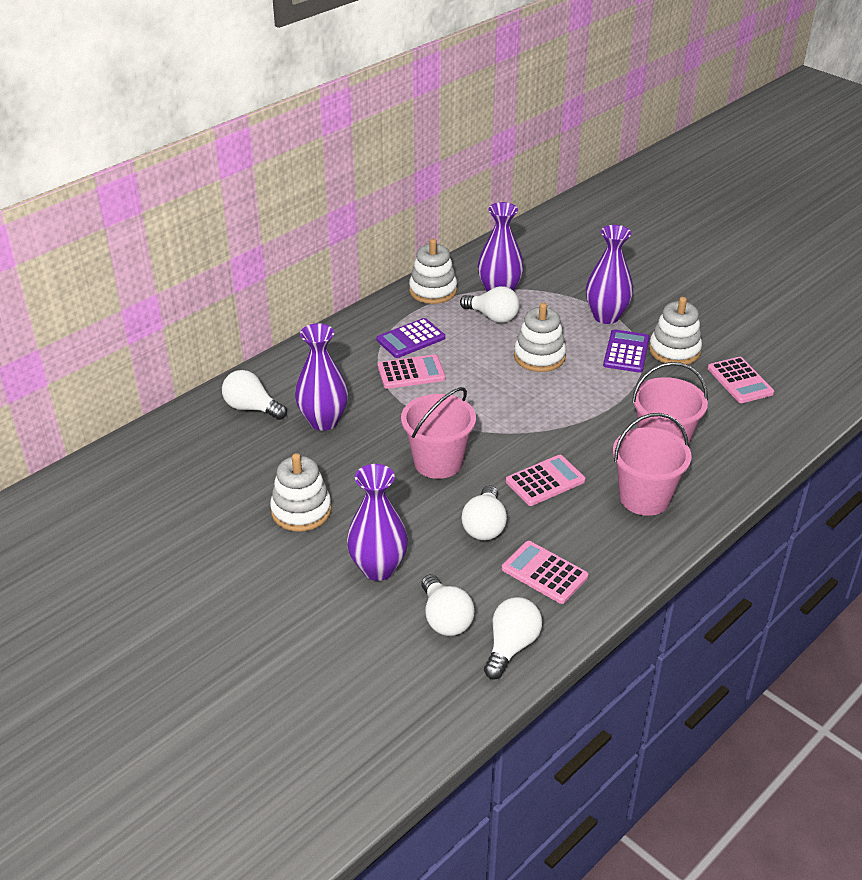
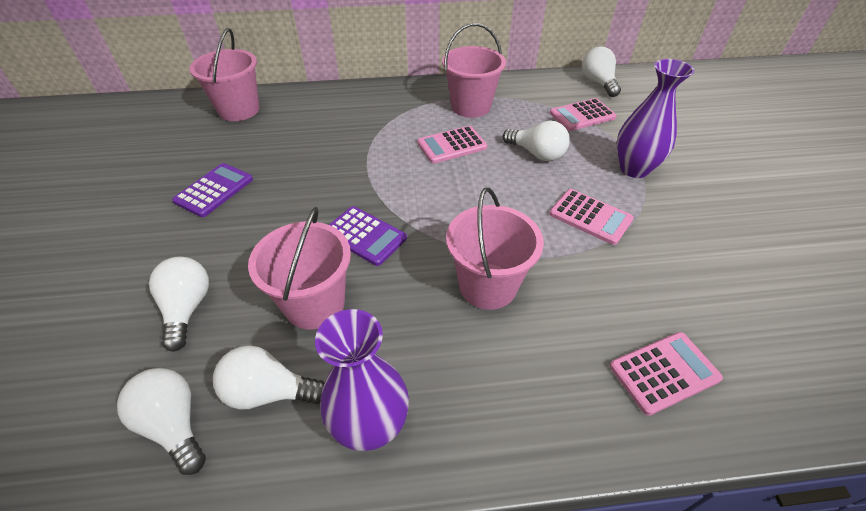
pink bucket: [401,387,476,479] [613,413,692,516] [632,362,708,443] = 3 -> [189,28,259,121] [248,207,351,329] [442,23,506,118] [446,188,544,310] = 4
purple vase: [295,323,348,431] [347,464,408,581] [478,202,524,292] [586,225,633,324] = 4 -> [315,309,409,451] [617,59,695,178] = 2
white stacking toy: [270,453,332,532] [409,239,457,304] [514,303,566,372] [649,297,702,366] = 4 -> none = 0

